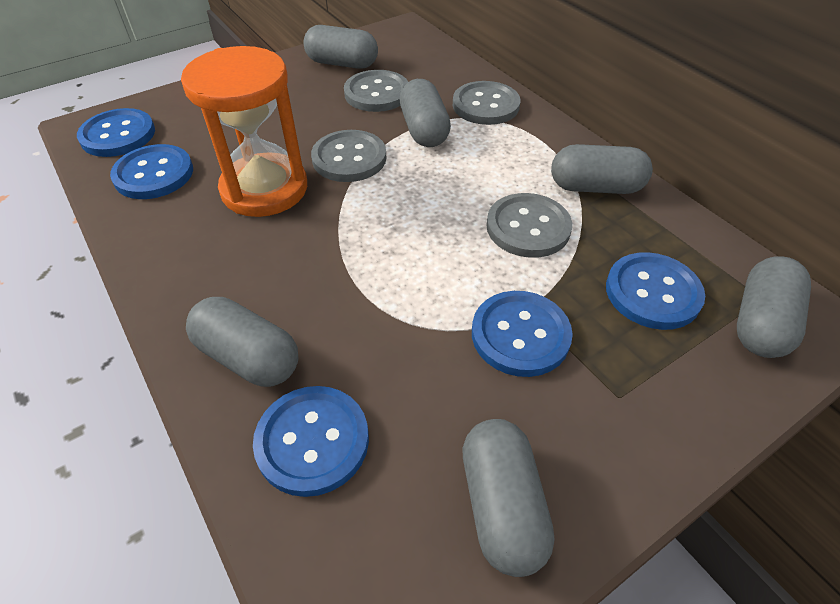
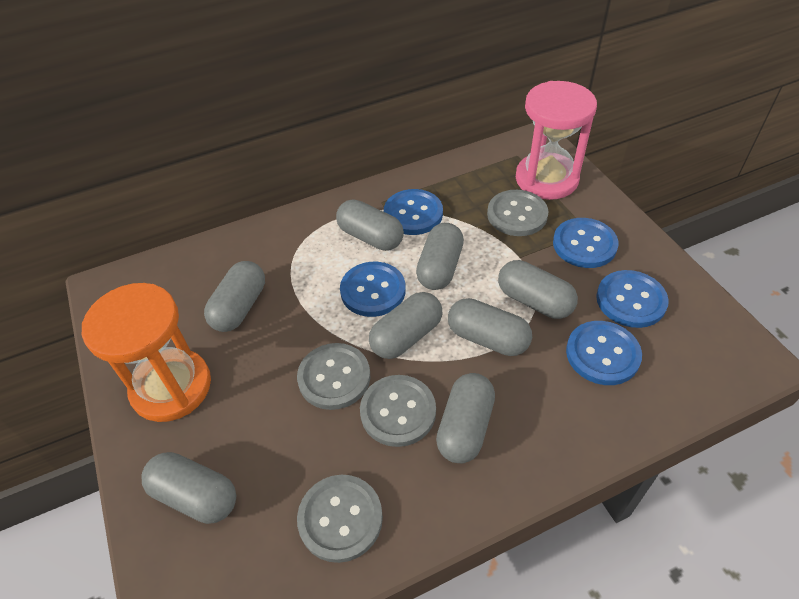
grey capsule: [186,297,299,387] [304,25,378,69] [400,79,451,147] [462,419,555,577] [551,144,653,194] [737,256,811,358] = 6 -> [141,452,236,524] [204,261,265,332] [336,199,404,251] [369,292,442,359] [416,223,464,290] [436,373,495,463] [448,298,532,356] [498,260,578,319] = 8
pink hourglass: none = 0 -> [516,81,597,200] = 1

